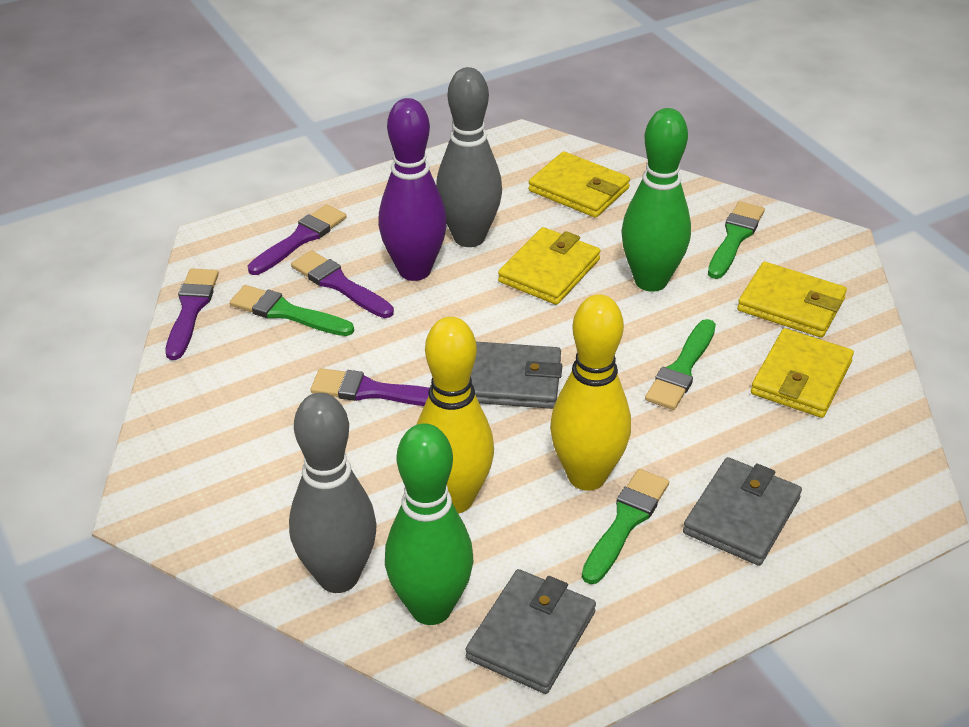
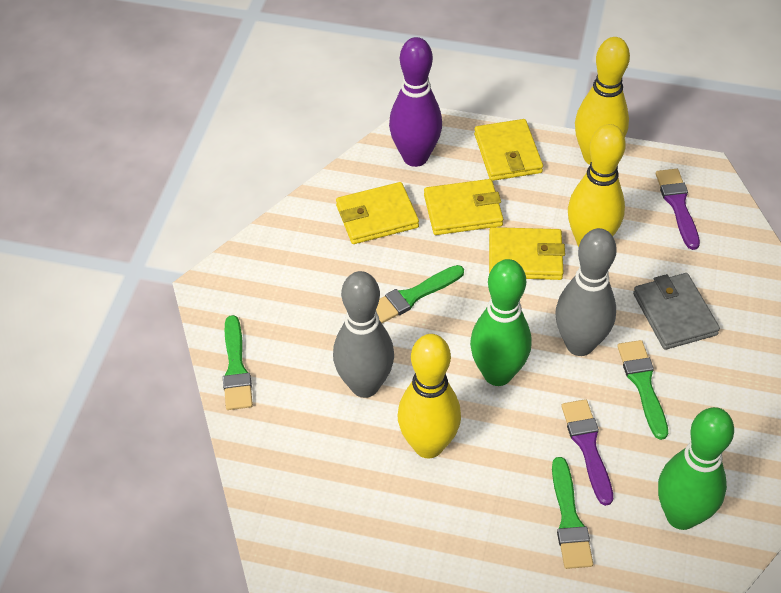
grey wallet: [465,569,596,694] [471,342,562,409] [683,457,802,566] = 3 -> [633,273,720,350] = 1
purple brush: [166,268,219,360] [248,204,346,275] [291,250,394,318] [311,368,429,406] = 4 -> [561,399,613,506] [656,169,700,250] = 2
yellow bowling pin: [416,317,494,513] [550,294,631,491] = 2 -> [398,334,461,458] [568,124,626,247] [575,37,630,165] = 3

